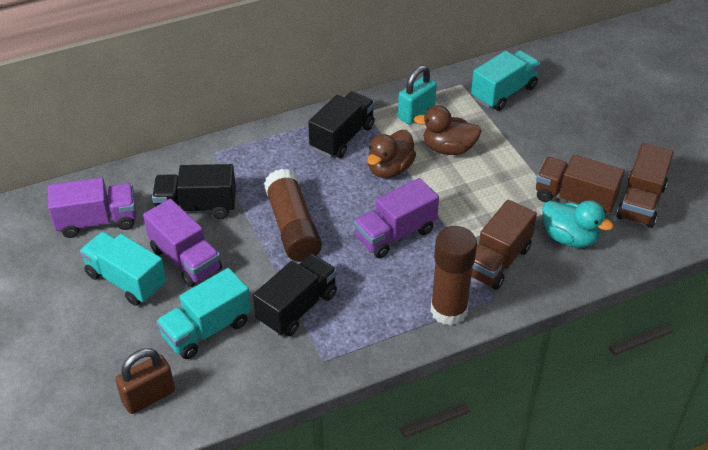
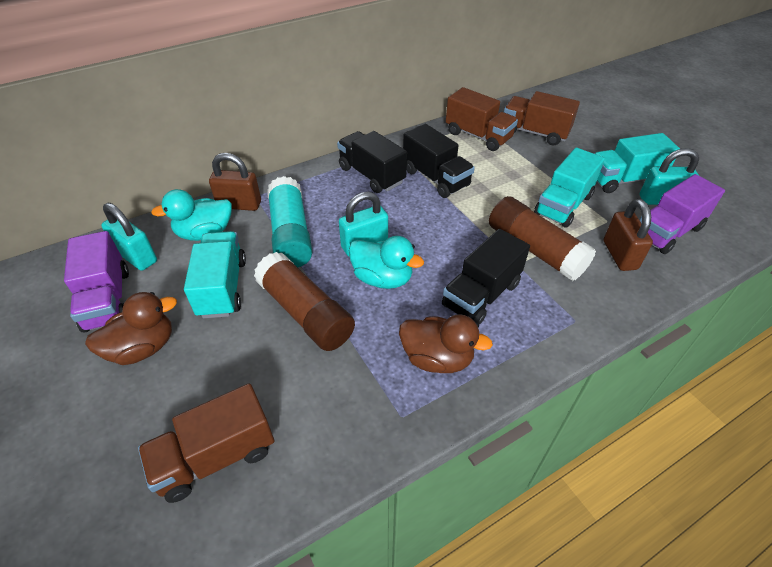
brown padlock: [115,348,175,414] = 1 -> [209,153,261,211] [603,199,653,271] = 2
purple truck: [48,178,136,238] [143,199,222,287] [354,178,439,258] = 3 -> [64,231,129,333] [640,174,725,254] = 2
turquoise duck: [542,200,614,248] = 1 -> [151,189,232,241] [349,236,424,289] = 2
turquoise glue stick: none = 0 -> [267,176,312,267] = 1
turquoise padlock: [398,65,437,125] = 1 -> [101,203,157,271] [339,192,388,257] [640,148,699,205] = 3

